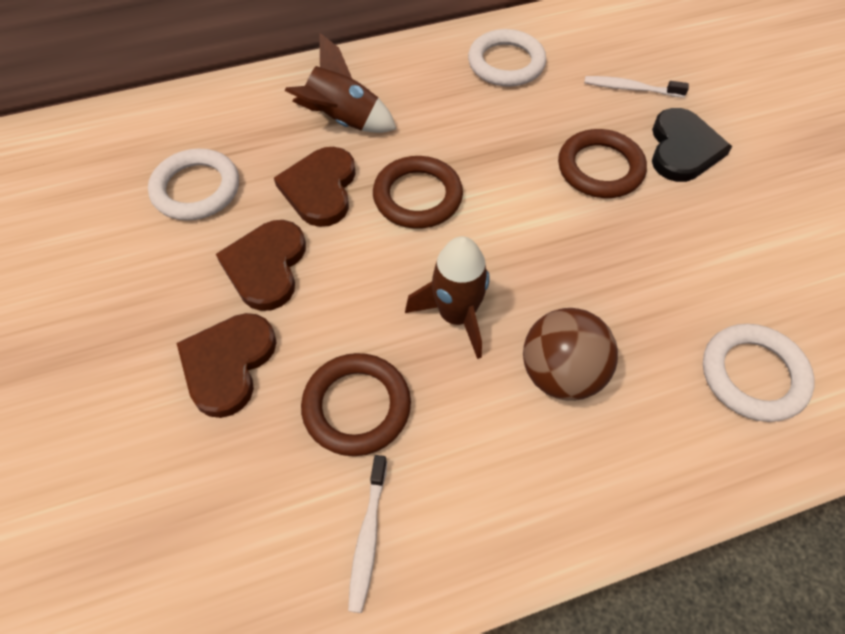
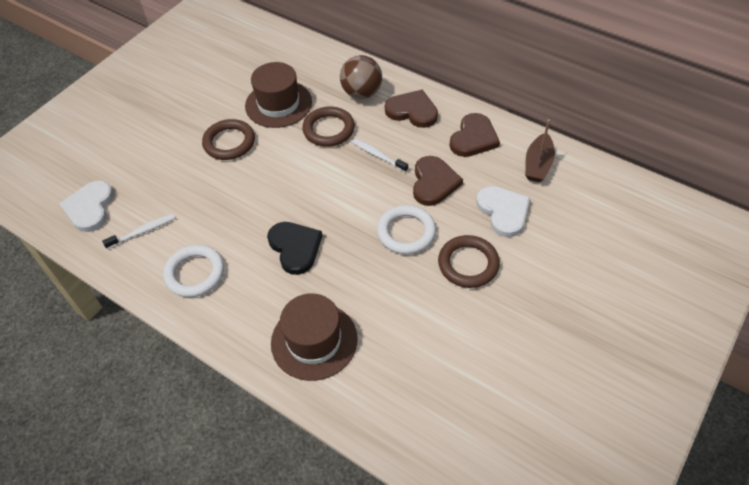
brown boat: none = 0 -> [525,119,555,182] = 1
brown hat: none = 0 -> [245,62,312,128] [271,293,357,381] = 2
brown rocket: [285,32,396,133] [405,236,490,359] = 2 -> none = 0
white heart: none = 0 -> [59,180,113,232] [476,186,530,237] = 2
white ring: [148,149,239,221] [468,29,546,87] [703,324,815,422] = 3 -> [163,245,224,297] [377,205,436,254] = 2

